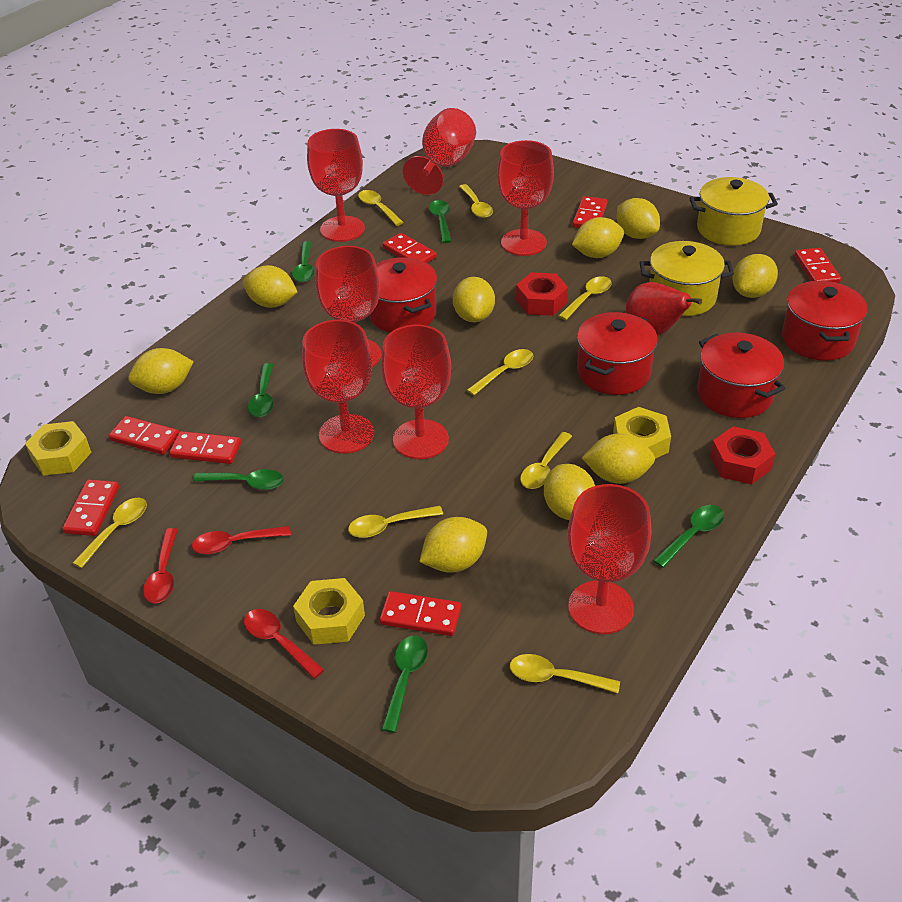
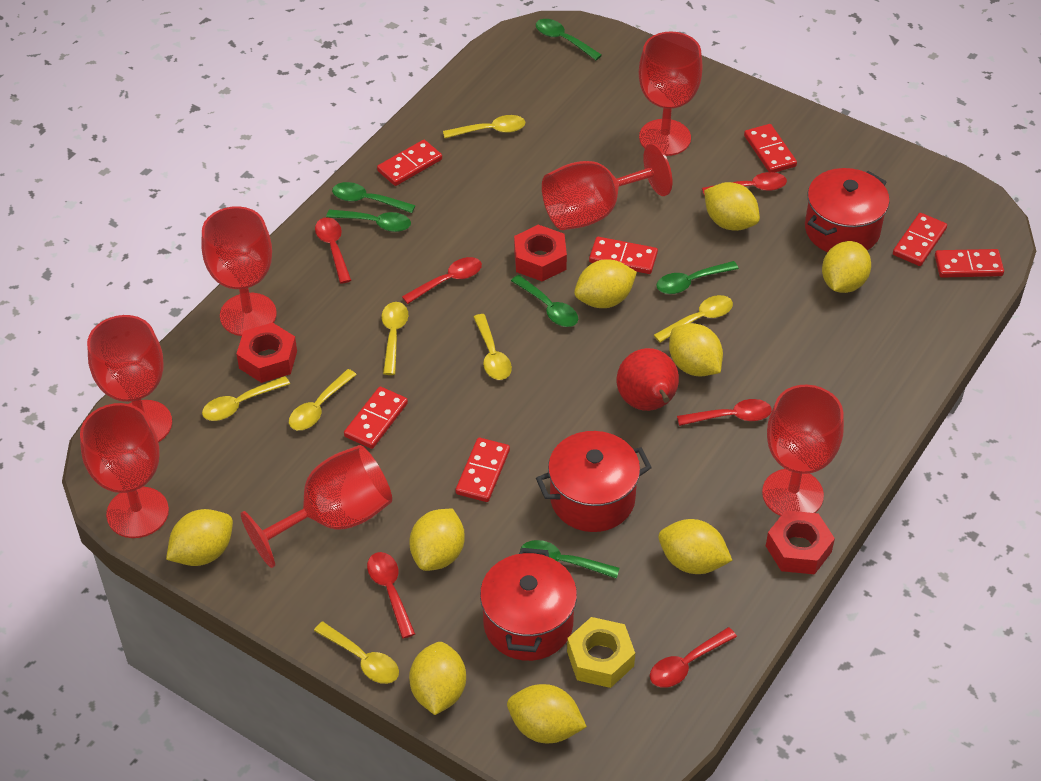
red nut: [516,272,568,316] [710,426,775,484] = 2 -> [236,322,297,383] [514,225,567,281] [766,510,835,575] = 3
red pot: [369,257,437,332] [577,312,658,395] [697,333,785,418] [782,281,868,361] = 4 -> [480,548,577,661] [536,431,652,532] [805,168,890,252] = 3
red spoon: [143,528,178,603] [192,526,291,554] [244,609,324,679] = 3 -> [315,217,351,284] [367,552,415,638] [402,257,482,304] [650,627,737,688] [677,399,772,426] [702,172,787,196] = 6
yellow nut: [25,421,92,476] [293,578,365,645] [613,407,671,459] = 3 -> [567,617,635,688] = 1
yellow pot: [640,241,734,316] [689,177,778,246] = 2 -> none = 0
yellow spoon: [73,498,147,568] [348,506,443,538] [358,190,404,226] [459,184,493,218] [467,349,533,396] [510,654,620,693] [520,432,572,489] [558,276,612,320] = 8 -> [202,376,290,421] [289,369,357,430] [314,622,399,684] [381,302,408,375] [443,115,525,138] [474,314,512,380] [654,295,733,343] = 7

